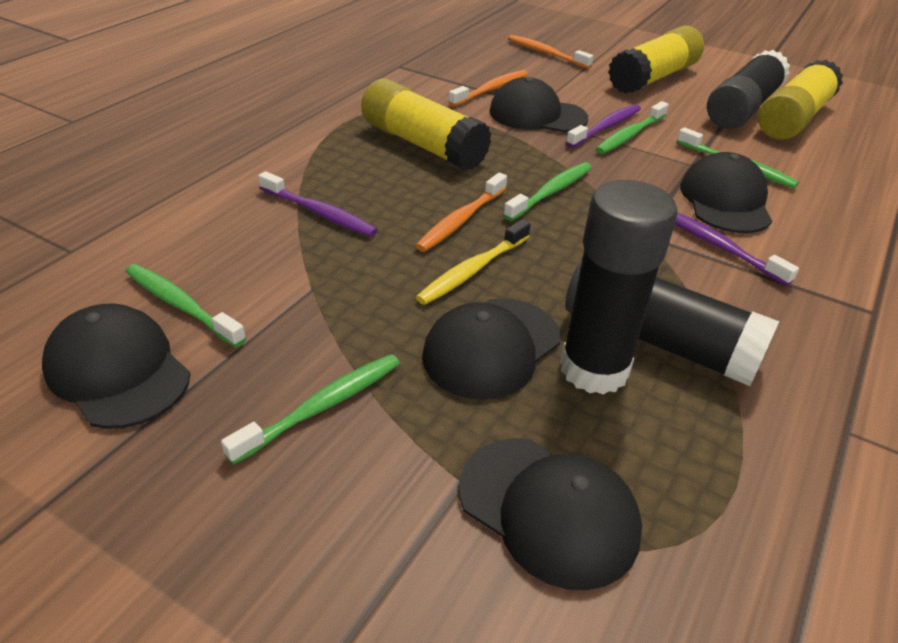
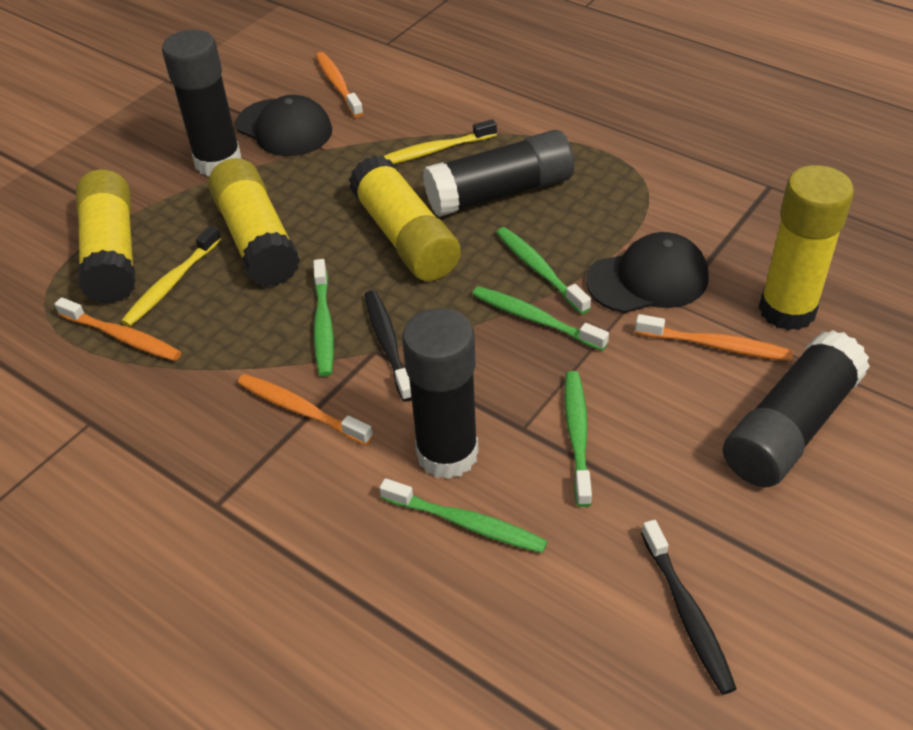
black cap: [42,303,190,429] [422,298,560,400] [459,438,642,590] [489,77,588,133] [680,152,772,233] = 5 -> [235,95,332,156] [586,232,708,313] = 2
black glue stick: [560,180,677,395] [565,260,779,386] [707,50,790,129] = 3 -> [162,29,242,177] [402,308,479,479] [423,130,574,217] [723,330,870,487] = 4
black toothbrush: none = 0 -> [364,290,412,402] [641,520,737,695] = 2
orange toothbrush: [415,173,507,252] [449,70,528,107] [508,35,593,69] = 3 -> [55,297,181,361] [237,374,373,445] [316,52,363,118] [635,314,793,361] = 4
purple toothbrush: [258,171,378,237] [566,104,641,148] [675,212,799,286] = 3 -> none = 0
yellow glue stick: [361,79,492,171] [608,26,704,94] [758,60,843,140] = 3 -> [76,170,136,304] [208,158,300,287] [349,155,461,281] [759,165,854,331] = 4
yellow toothbrush: [416,219,531,305] = 1 -> [121,225,221,327] [384,119,497,164] = 2

